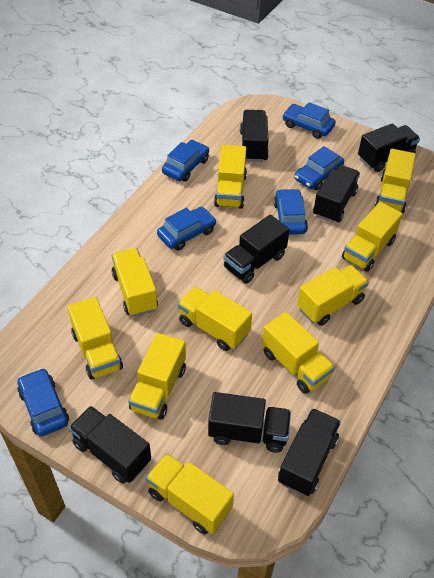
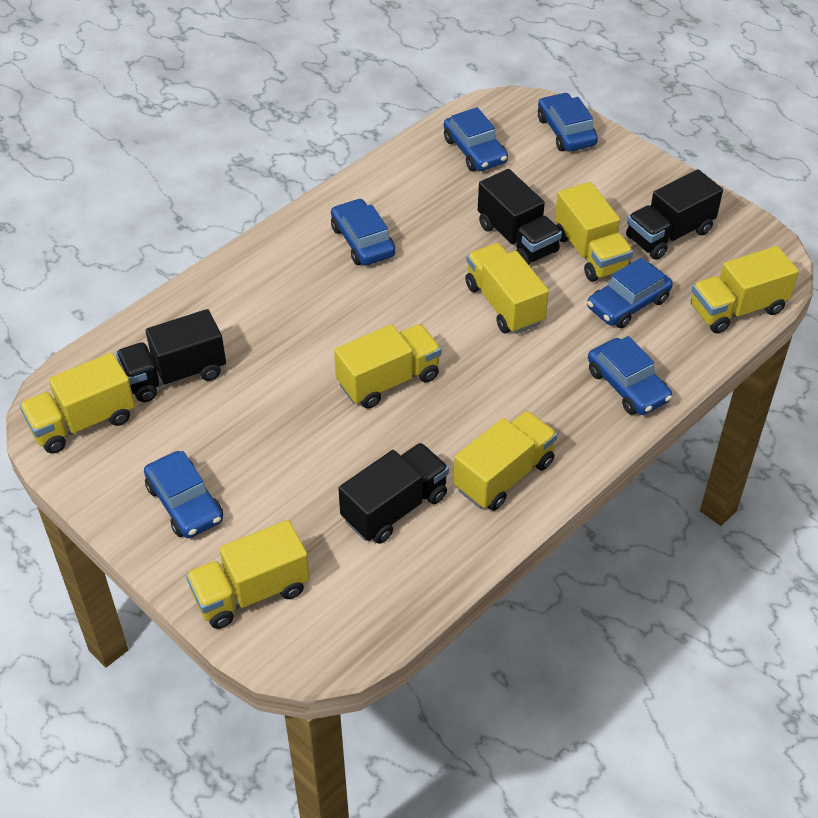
black truck: [69,406,151,484] [208,392,291,453] [223,215,290,284] [240,110,269,162] [278,408,341,496] [313,165,360,223] [358,123,420,172] = 7 -> [116,309,226,402] [338,443,449,544] [478,169,562,265] [626,169,723,260] = 4
yellow truck: [67,297,123,380] [112,248,158,317] [128,333,186,420] [146,453,234,535] [178,286,252,351] [214,145,247,209] [262,312,335,394] [297,265,369,326] [342,202,403,272] [375,149,416,213] = 10 -> [19,353,135,453] [186,520,310,629] [334,324,442,409] [453,411,557,511] [465,243,549,334] [555,182,633,282] [691,246,799,334] = 7

